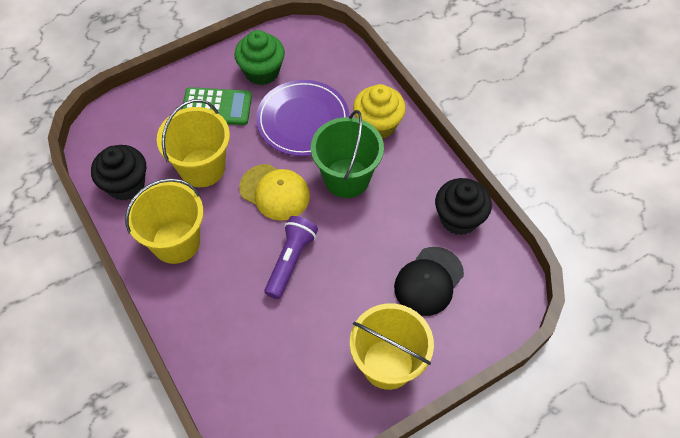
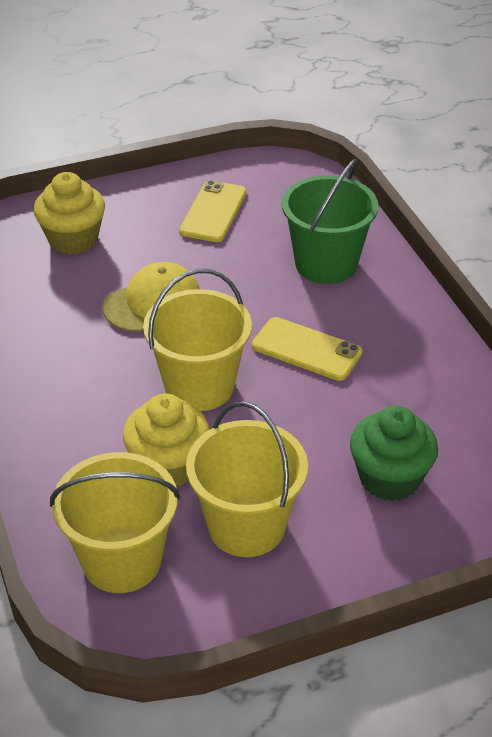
black cap: [394,247,464,316] = 1 -> none = 0
black cupcake: [91,145,146,201] [435,178,492,235] = 2 -> none = 0
green calculator: [182,87,252,125] = 1 -> none = 0
purple flashlight: [264,216,318,299] = 1 -> none = 0
purple plate: [256,80,350,156] = 1 -> none = 0
yellow cupcake: [353,84,406,139] = 1 -> [34,172,105,254] [123,393,210,486] = 2
yellow phone: none = 0 -> [179,180,247,242] [252,317,362,381] = 2

